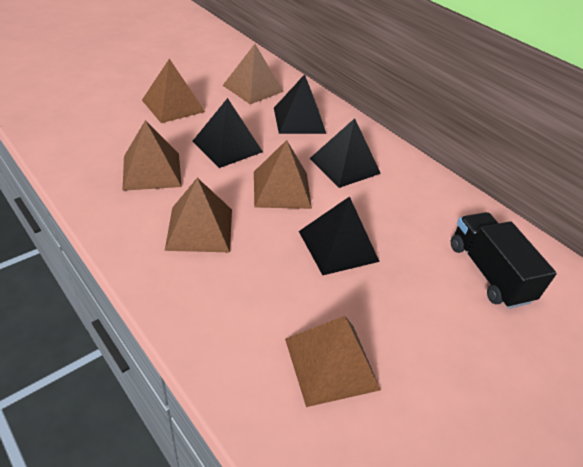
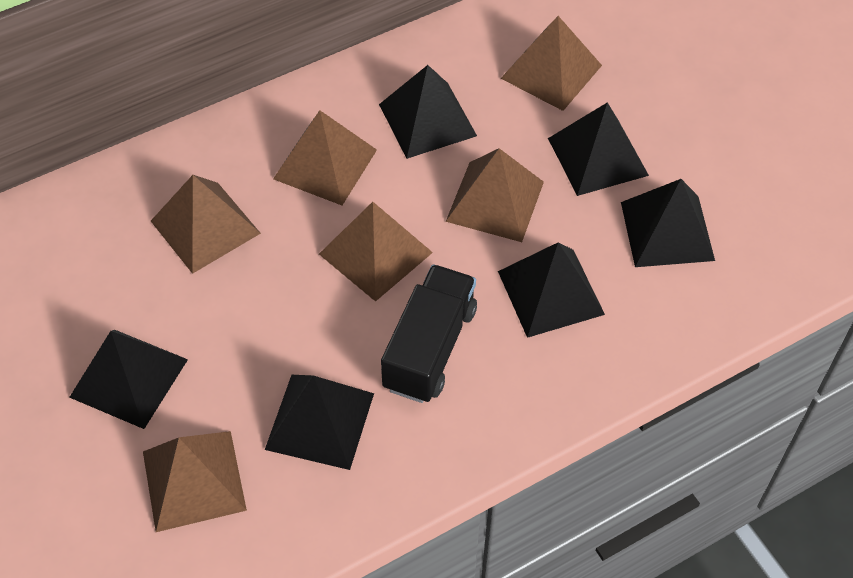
black pyramid: [192,98,263,168] [274,74,326,134] [299,196,380,275] [310,118,381,188] = 4 -> [69,330,188,429] [265,375,374,470] [379,65,477,159] [498,242,605,338] [548,102,649,196] [621,179,715,267] = 6

